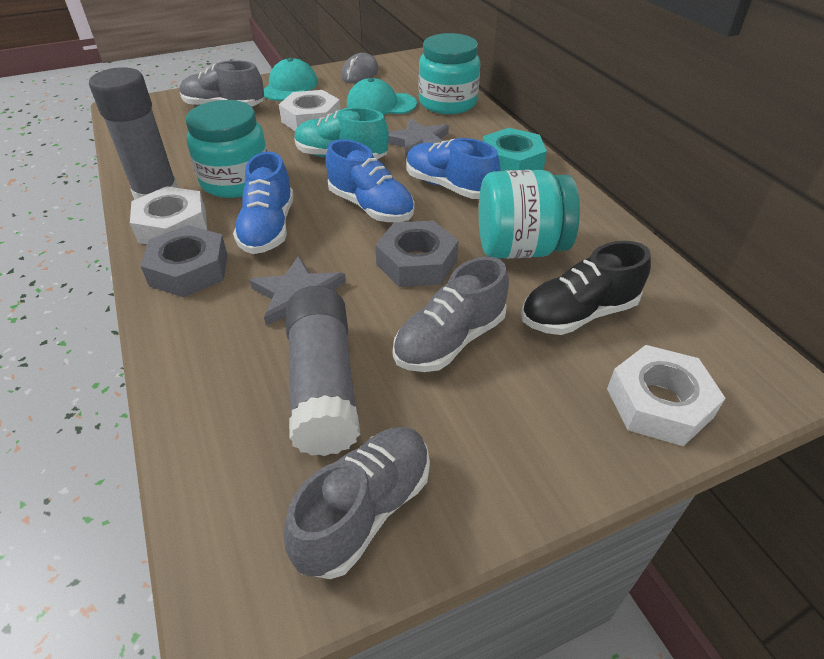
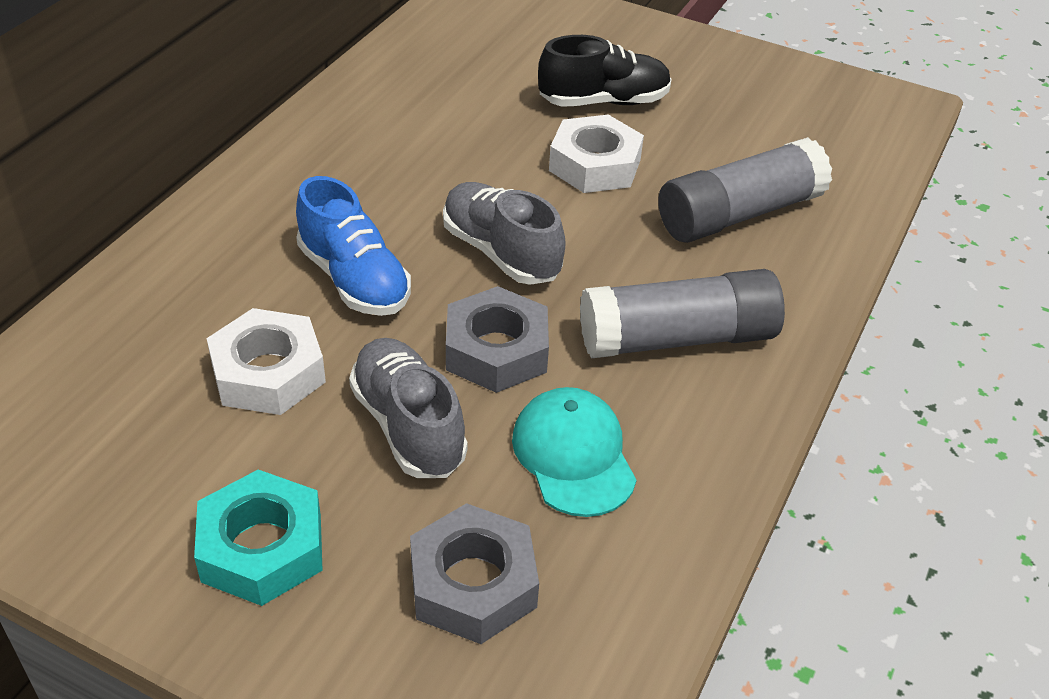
blue shoe: [233,151,294,254] [326,139,414,222] [407,138,501,199] = 3 -> [296,176,411,316] = 1
grey mouse: [341,53,379,83] = 1 -> none = 0
grey shoe: [180,60,264,106] [284,427,430,579] [393,257,509,372] = 3 -> [349,338,468,478] [443,182,566,285] = 2
grey star: [250,255,346,326] [388,118,449,160] = 2 -> none = 0
turquoise cap: [264,58,318,101] [347,78,417,115] = 2 -> [512,387,636,517] = 1
turquoise jar: [186,100,267,198] [419,33,480,114] [479,170,580,259] = 3 -> none = 0
turquoise shoe: [294,107,389,159] = 1 -> none = 0
white nut: [130,186,207,244] [279,90,340,131] [607,345,726,446] = 3 -> [207,308,326,415] [549,115,644,193] = 2

